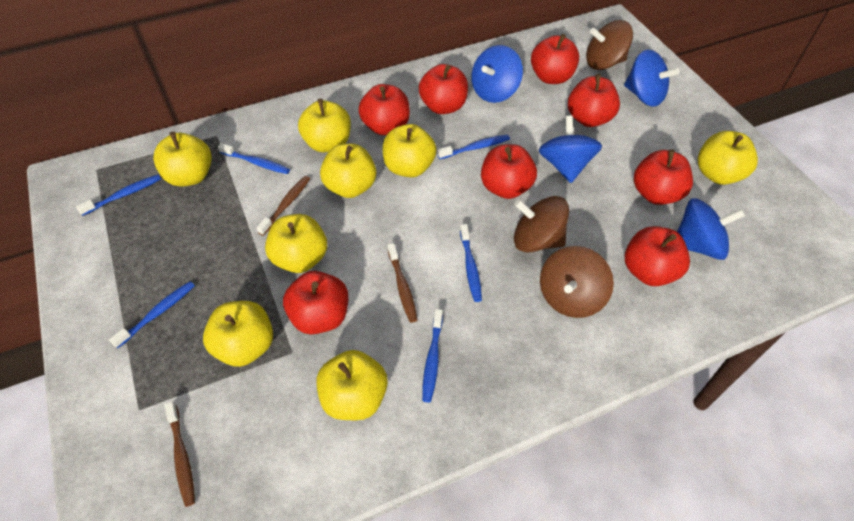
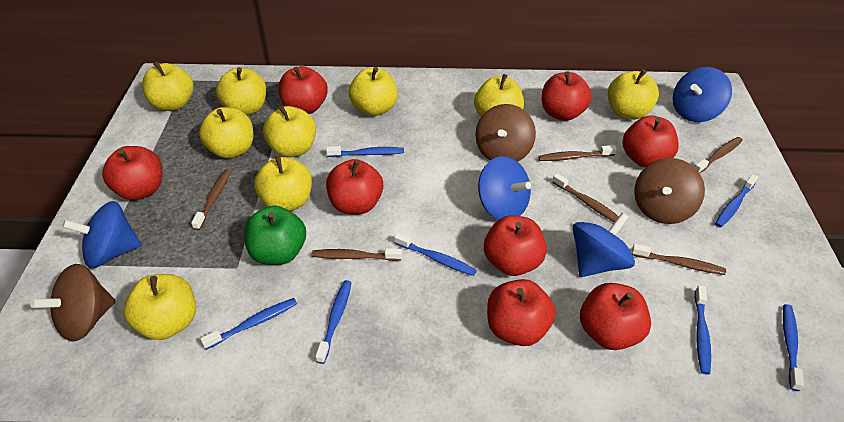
blue toothbrush: [76,175,161,216] [109,281,195,348] [218,143,290,174] [422,309,443,402] [438,135,510,159] [460,224,482,302] = 6 -> [200,298,297,350] [315,280,352,364] [326,146,404,157] [394,233,477,276] [695,285,711,374] [715,174,758,228] [783,304,804,391] = 7
brown toothbrush: [165,401,195,507] [256,176,310,236] [388,243,417,323] = 3 -> [191,169,231,230] [312,248,402,261] [538,145,617,161] [552,173,619,222] [632,244,726,275] [695,137,743,173] = 6
green apple: none = 0 -> [244,206,306,265] = 1
yellow apple: [153,132,212,187] [203,301,273,367] [265,214,327,273] [298,99,351,153] [316,350,388,420] [320,144,376,198] [383,124,437,177] [698,131,758,185] = 8 -> [123,274,196,340] [142,61,193,111] [199,107,253,159] [216,67,266,115] [254,156,312,211] [263,105,316,157] [349,67,398,116] [474,74,524,117] [608,69,659,120] = 9

